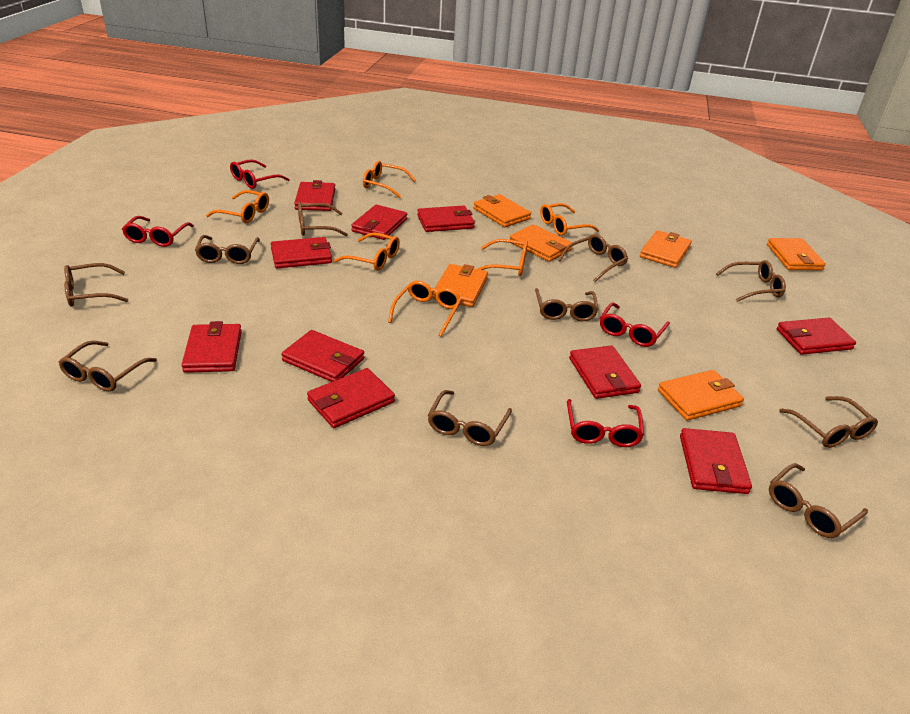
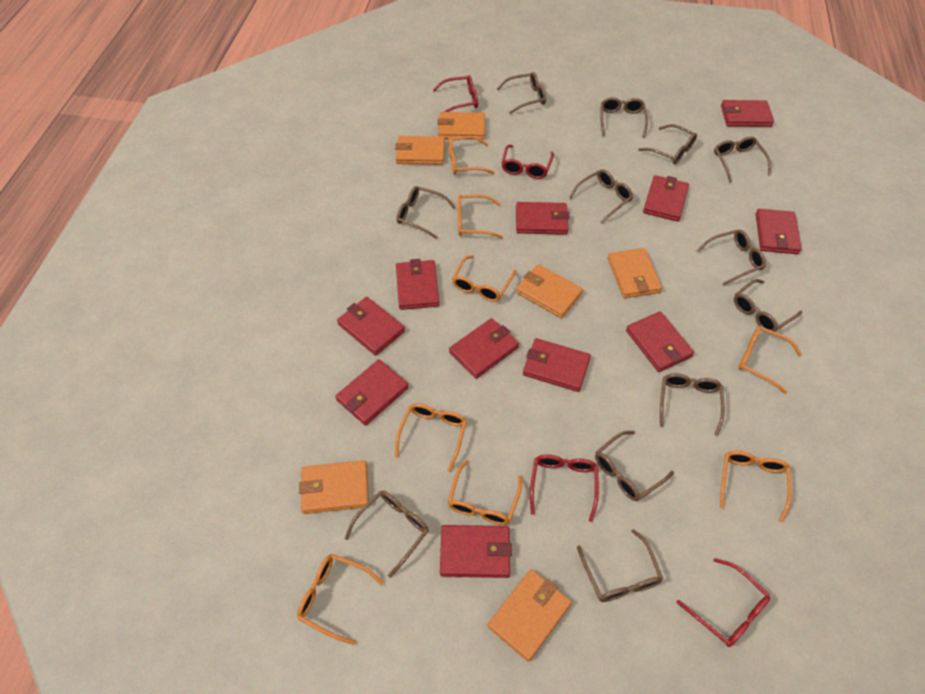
brown glasses: [59,341,157,392] [64,263,128,306] [195,235,260,264] [298,202,348,236] [428,390,512,446] [535,288,598,321] [558,234,628,282] [716,260,786,302] [769,463,868,538] [779,396,878,448] = 10 -> [345,491,429,578] [397,186,456,239] [497,72,546,114] [569,169,633,224] [577,529,663,602] [595,431,674,501] [600,97,648,138] [638,124,697,164] [660,373,725,436] [697,230,766,286] [714,136,771,183] [734,279,802,332] = 12
orange glasses: [206,190,269,223] [334,233,400,271] [363,161,416,198] [388,280,462,337] [478,239,528,276] [540,203,599,236] = 6 -> [297,554,384,645] [395,403,467,472] [448,136,495,174] [448,460,522,525] [452,255,516,302] [458,194,503,239] [720,451,792,522] [738,326,802,394] = 8
red wallet: [182,321,242,373] [271,237,332,268] [281,330,364,382] [294,180,335,211] [307,368,395,428] [351,205,407,240] [417,205,475,232] [569,345,641,399] [680,428,752,494] [777,318,856,355] = 10 -> [335,359,409,426] [337,297,405,356] [396,259,439,310] [440,525,512,578] [449,318,519,379] [516,202,569,235] [523,338,591,392] [626,311,694,372] [643,175,689,222] [721,100,774,127] [756,209,801,254] = 11

